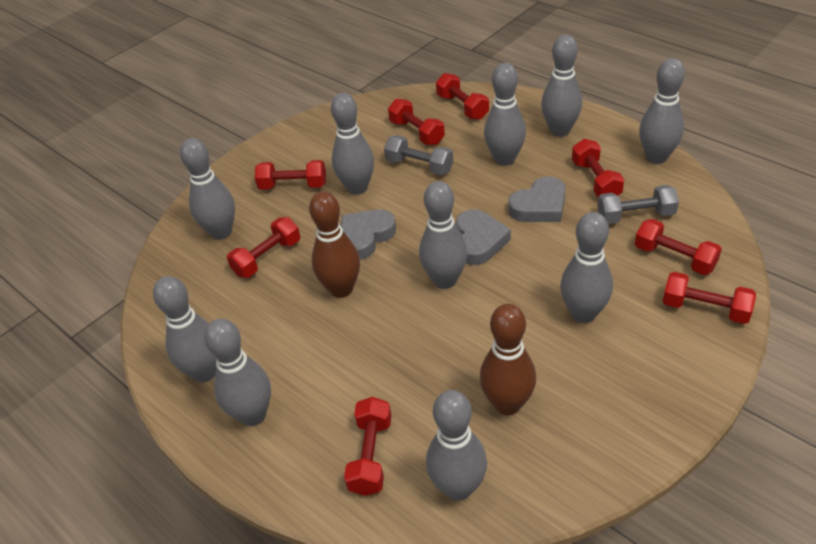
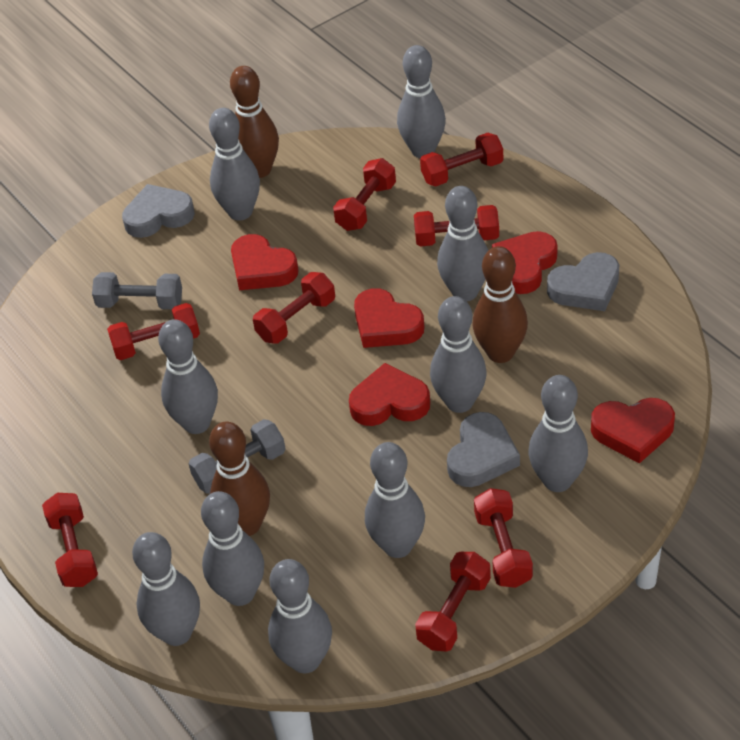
brown bowling pin: [309,192,360,298] [480,304,536,415] = 2 -> [209,422,270,536] [230,66,279,178] [472,246,528,363] = 3
red heart: none = 0 -> [231,234,298,290] [349,363,430,426] [354,288,424,348] [492,231,558,294] [591,398,675,464] = 5

